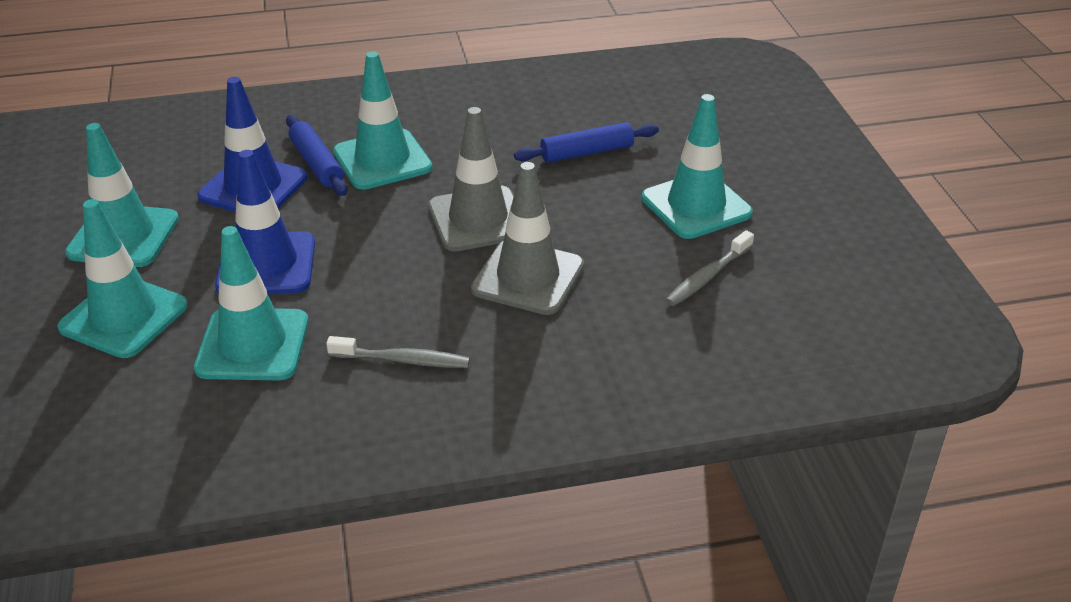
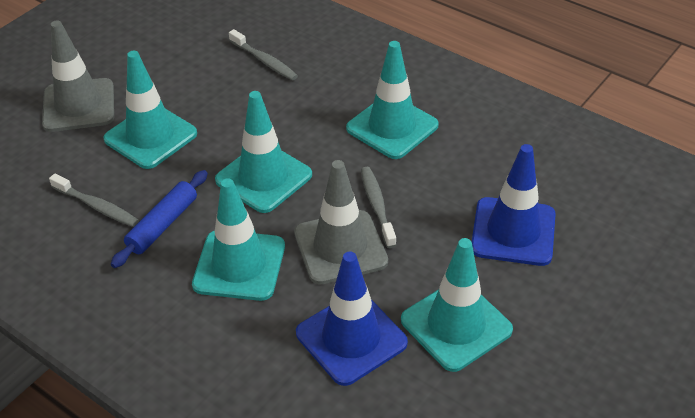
blue rolling pin: [286,115,348,196] [514,122,659,163] = 2 -> [111,170,208,268] = 1
grey toothbrush: [326,336,470,368] [665,230,754,306] = 2 -> [49,174,139,227] [229,29,298,81] [361,167,396,248] = 3

